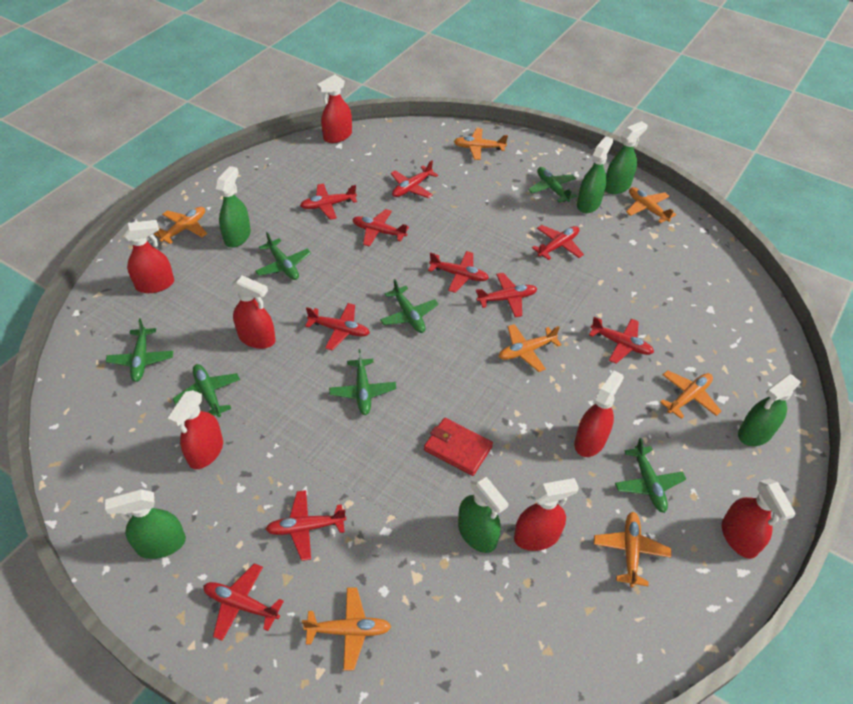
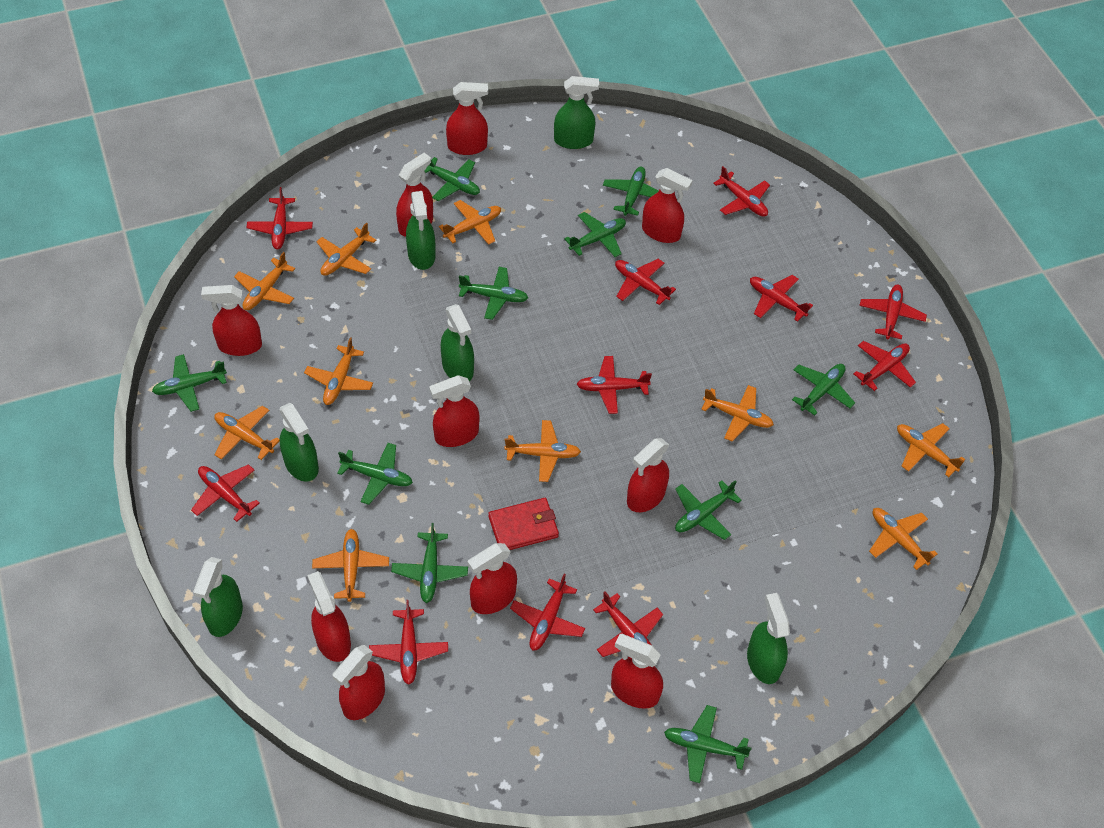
green plane: [106,319,173,382] [173,364,240,417] [255,232,311,280] [329,349,396,415] [380,279,439,333] [528,167,577,203] [615,438,686,513] = 7 -> [152,354,227,412] [337,443,413,505] [391,523,468,603] [425,157,480,201] [459,267,528,320] [564,212,626,257] [603,167,658,216] [664,705,752,783] [675,480,742,540] [792,364,855,416] = 10
orange plane: [154,207,207,244] [302,587,392,671] [453,128,508,160] [499,324,562,372] [594,512,671,588] [626,187,676,223] [660,370,721,419] = 7 -> [214,406,280,460] [234,252,295,310] [304,337,373,405] [312,529,389,602] [316,223,376,276] [439,200,501,245] [504,420,581,482] [701,385,774,442] [869,508,938,570] [897,423,965,477] = 10
red plane: [203,563,284,641] [266,490,346,561] [300,183,357,220] [305,303,370,351] [352,209,409,247] [391,160,438,198] [428,251,489,293] [476,273,537,317] [532,225,584,260] [589,317,654,364] = 10 -> [191,464,260,522] [246,187,313,249] [369,600,448,685] [510,574,585,651] [577,356,652,414] [593,591,663,657] [615,259,676,305] [713,166,770,217] [750,275,813,322] [853,341,916,391] [859,285,927,340] = 11
red spray bottle: [122,220,174,293] [167,390,223,469] [231,275,276,349] [317,75,352,143] [514,478,579,551] [574,371,624,457] [722,479,796,559] = 7 -> [201,285,262,356] [307,571,351,662] [333,645,385,720] [396,153,433,237] [429,375,480,447] [446,82,488,155] [468,543,517,614] [611,634,663,709] [627,438,669,512] [642,168,693,243] = 10

